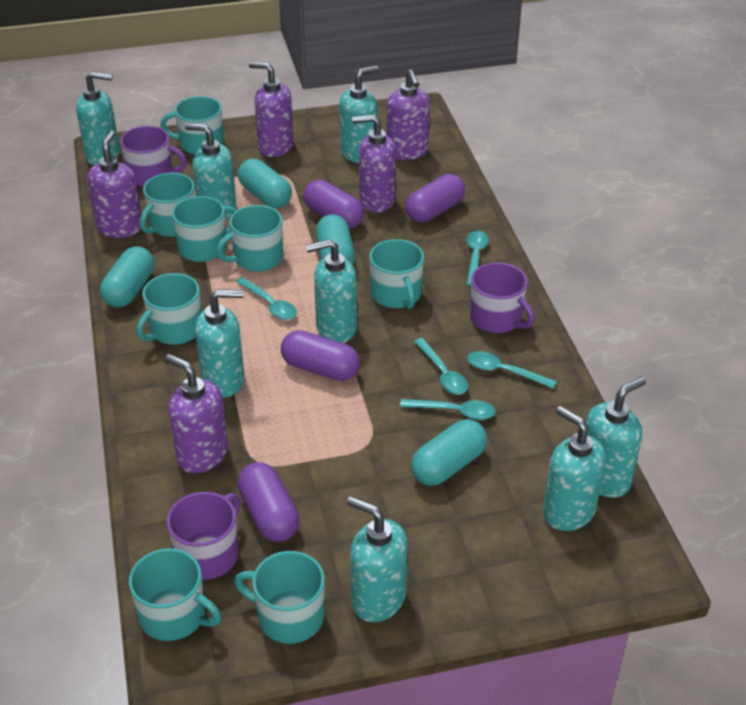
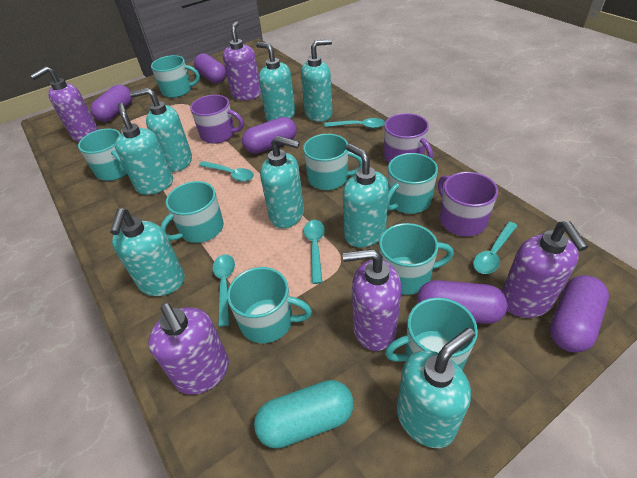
purple capsule: [237,462,300,542] [281,330,360,381] [303,180,364,228] [405,174,465,222] = 4 -> [90,85,132,122] [194,53,226,84] [242,117,296,154] [417,280,508,324] [550,275,609,352] = 5
turquoise capsule: [100,246,154,308] [238,159,292,208] [316,214,355,265] [411,419,487,486] = 4 -> [254,380,354,449] = 1

